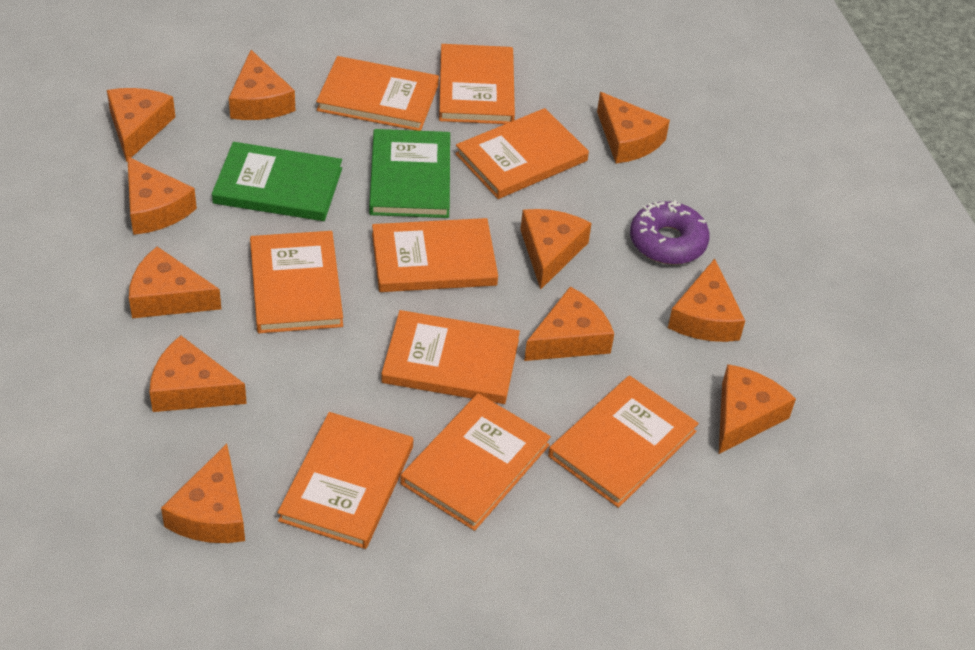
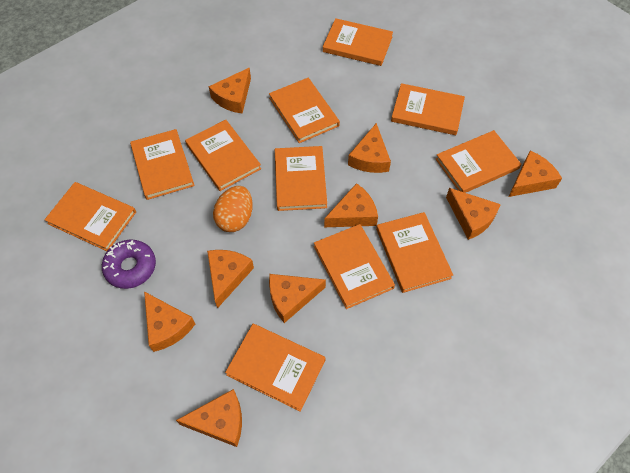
green book: [212,142,342,221] [369,129,450,218] = 2 -> none = 0
orange book: [250,231,343,333] [277,412,413,549] [316,56,439,131] [372,218,498,292] [381,310,520,404] [400,393,551,531] [439,44,515,124] [455,108,589,199] [548,375,699,508] = 9 -> [44,182,136,251] [130,129,195,200] [185,120,261,191] [225,324,326,412] [269,78,340,143] [275,146,327,211] [314,224,395,309] [323,18,393,66] [376,212,453,293] [391,83,465,135] [436,130,521,193] = 11
orange cheese: [107,88,175,162] [127,156,197,235] [129,247,221,318] [150,335,247,412] [161,444,245,543] [229,50,296,120] [521,209,592,289] [524,287,614,361] [597,92,670,163] [668,259,745,342] [719,364,796,454] = 11 -> [144,292,195,352] [176,389,242,447] [207,250,254,308] [209,68,251,114] [269,274,326,323] [324,183,378,227] [348,123,391,173] [446,188,501,240] [509,150,562,197] = 9
orange egg: none = 0 -> [213,186,253,232] = 1

